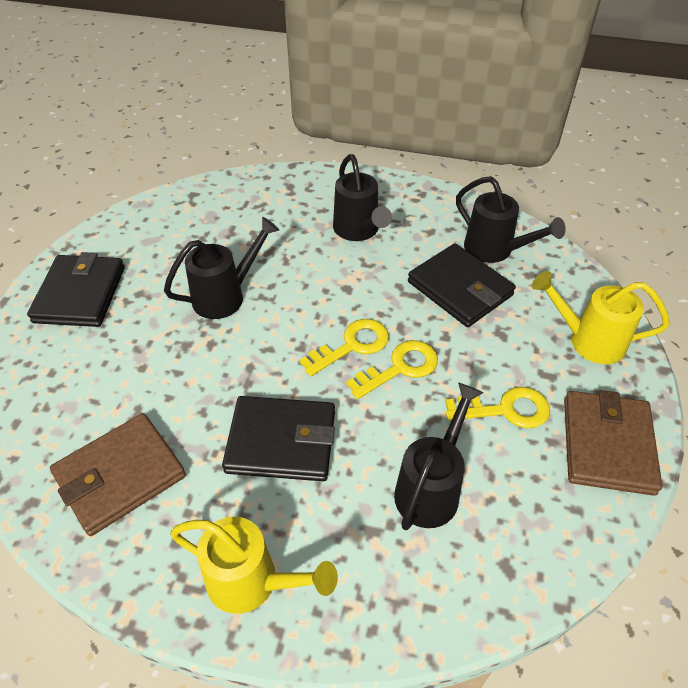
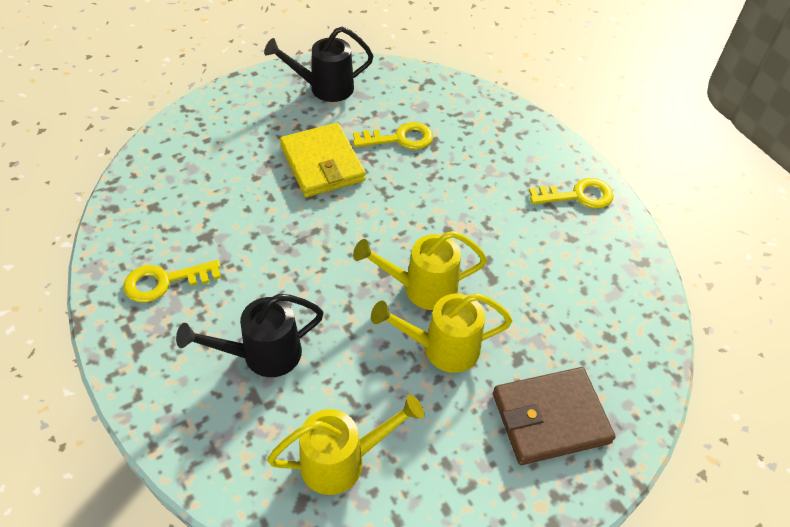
black wallet: [27,252,125,327] [222,396,335,481] [408,243,516,327] = 3 -> none = 0
black watering can: [164,217,279,319] [333,154,392,241] [394,382,483,530] [456,176,566,263] = 4 -> [176,294,324,377] [264,26,373,102] = 2
brown wallet: [50,413,186,536] [564,390,662,496] = 2 -> [493,367,615,465] = 1
yellow wallet: none = 0 -> [280,123,366,197] = 1
yellow watering can: [170,517,338,614] [532,271,670,364] = 2 -> [267,394,424,495] [353,231,487,310] [371,293,512,373] = 3

